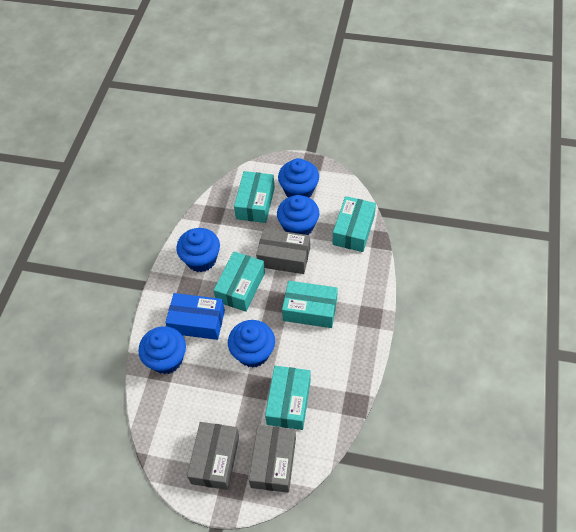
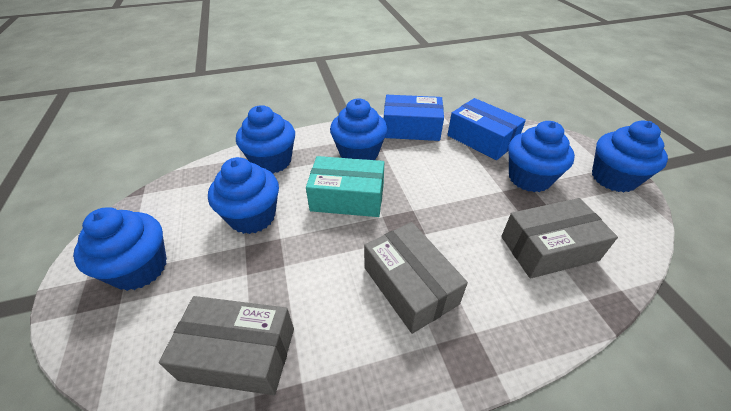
blue box: [165,293,225,340] = 1 -> [384,95,444,141] [447,98,526,160] = 2
blue cupcake: [138,326,186,374] [176,228,220,272] [228,320,275,368] [277,195,319,235] [278,158,319,198] = 5 -> [73,207,167,291] [208,157,279,234] [236,105,295,174] [330,99,387,160] [508,121,575,192] [592,121,668,192] = 6
turquoise box: [213,251,265,312] [234,171,275,223] [265,366,311,430] [282,281,338,328] [332,196,376,252] = 5 -> [306,156,384,217] = 1

